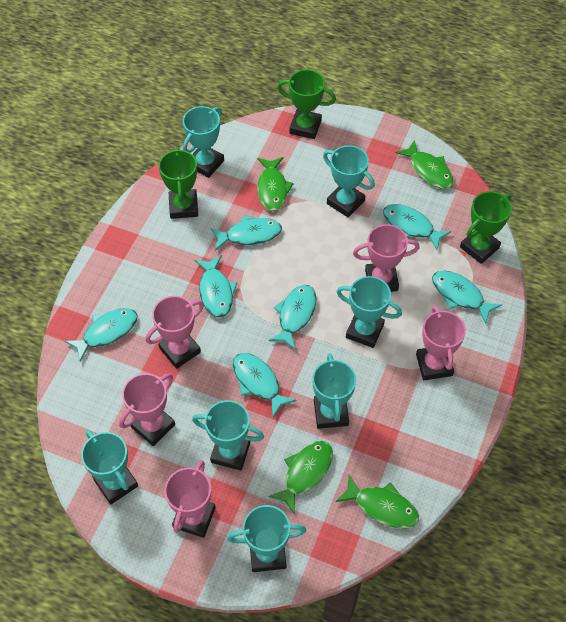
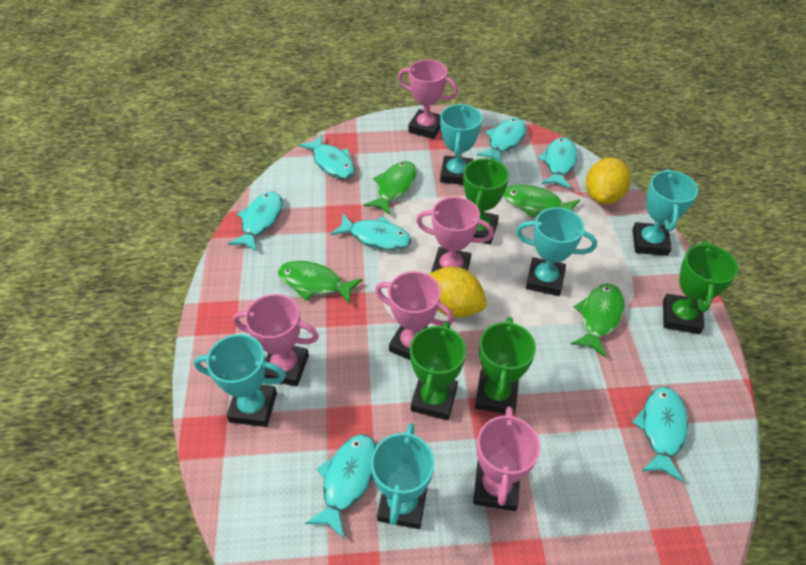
green trophy: [159,147,198,219] [277,69,336,139] [460,191,512,264] = 3 -> [410,321,466,420] [463,158,509,245] [475,317,536,415] [663,241,738,334] = 4
turquoise trophy: [81,430,138,504] [183,106,224,178] [192,400,264,470] [227,505,306,572] [313,353,356,429] [323,145,375,218] [336,276,402,348] = 7 -> [194,334,286,427] [371,423,434,529] [440,104,482,185] [516,207,597,296] [632,169,698,256] = 5
yellow lemon: none = 0 -> [428,267,487,318] [586,158,631,204] = 2

